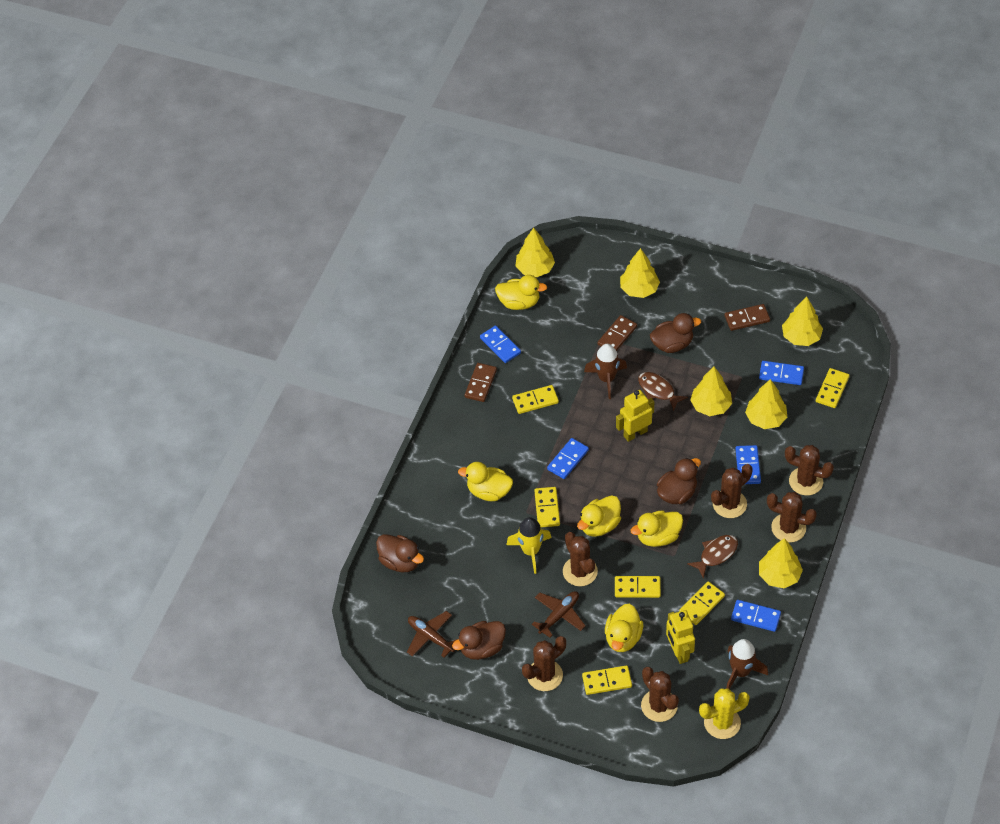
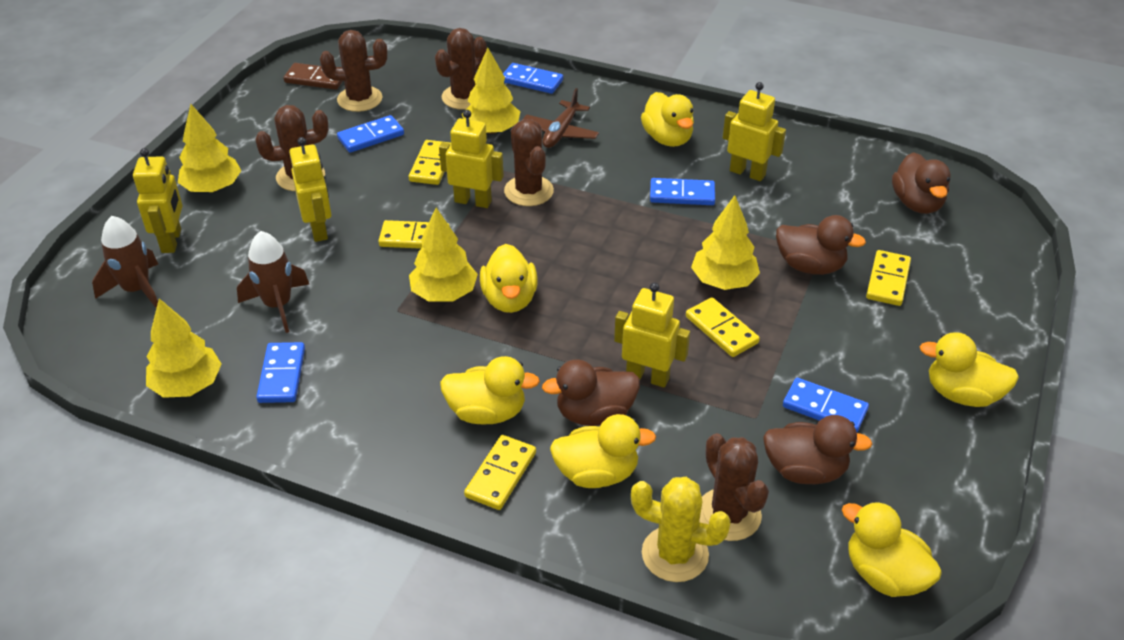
brown cactus: [522,636,566,691] [563,532,598,586] [641,667,679,722] [711,464,753,518] [767,492,817,542] [785,445,834,495] = 6 -> [255,105,329,191] [320,30,387,112] [435,28,487,110] [504,119,554,206] [699,433,769,541] = 5
brown domino: [465,363,497,402] [597,315,637,351] [725,304,770,331] = 3 -> [284,63,343,90] = 1
brown fish: [638,372,688,411] [687,535,738,579] = 2 -> none = 0
brown plane: [407,611,458,658] [532,591,586,638] = 2 -> [522,88,599,148] = 1
yellow domino: [512,385,559,414] [534,487,560,527] [582,665,632,695] [615,576,661,598] [679,582,725,625] [816,368,850,408] = 6 -> [378,220,450,249] [409,140,451,185] [464,435,536,510] [686,297,760,357] [866,250,911,306] = 5
yellow duck: [458,462,513,501] [495,275,547,310] [577,496,621,537] [605,604,643,652] [631,510,683,547] = 5 -> [440,356,540,424] [480,244,538,313] [550,414,656,488] [641,92,694,147] [842,501,942,597] [920,332,1019,407] = 6
yellow robot: [616,390,654,442] [666,610,695,664] = 2 -> [133,148,182,253] [289,137,331,242] [439,110,504,208] [614,282,690,388] [723,82,786,181] = 5
yellow rocket: [506,517,551,574] = 1 -> none = 0
yellow tree: [515,228,555,277] [620,248,660,298] [690,366,732,416] [745,379,787,429] [759,538,803,588] [782,296,823,346] = 6 -> [146,299,222,398] [178,104,241,192] [409,208,478,302] [462,48,520,134] [691,195,760,290] = 5

